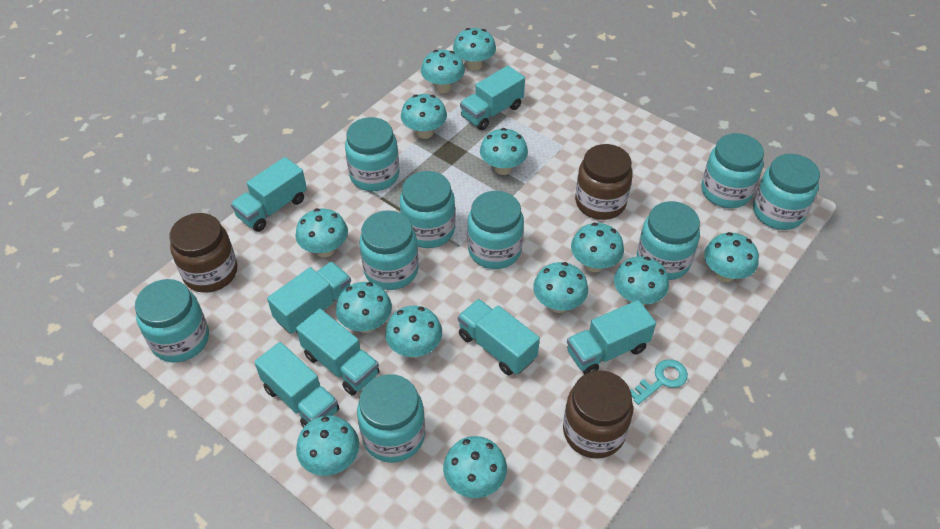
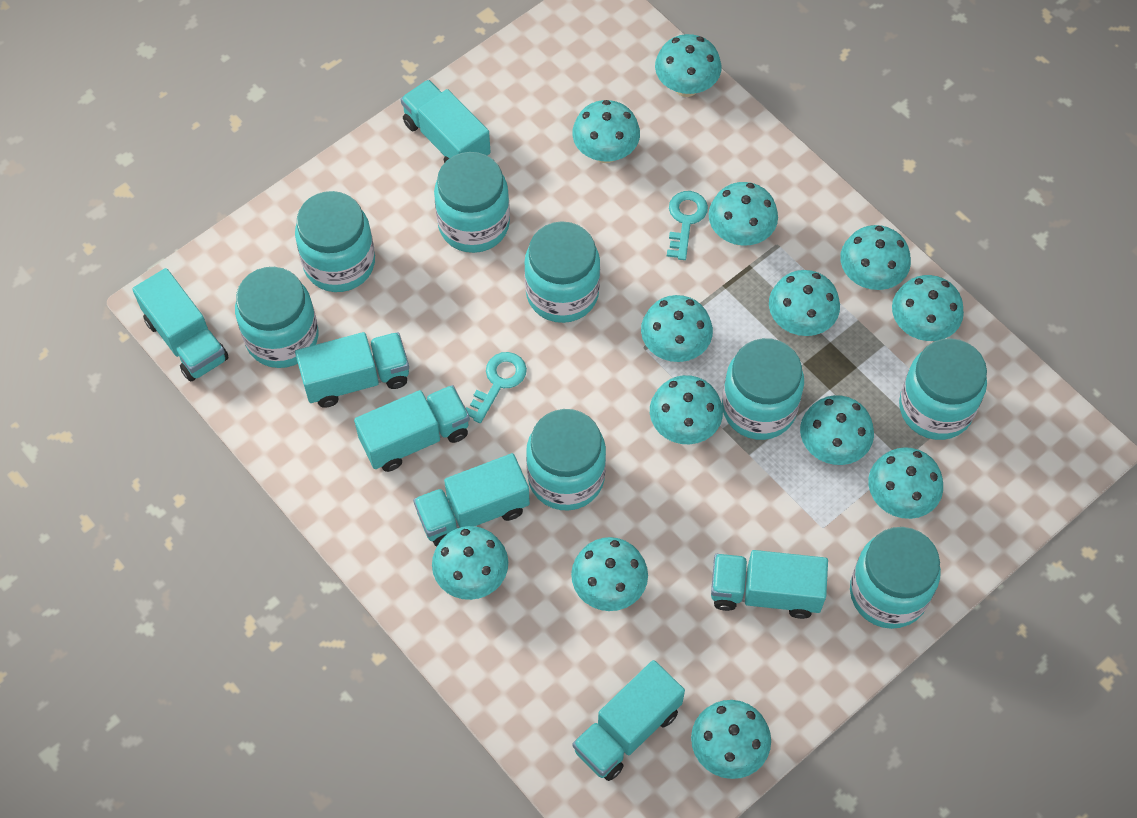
brown jar: [169,213,237,293] [563,371,633,459] [575,144,633,220] = 3 -> none = 0
turquoise jar: [135,279,209,362] [345,117,400,191] [357,374,425,463] [359,210,419,290] [400,171,455,248] [467,191,524,269] [637,201,700,280] [701,133,764,208] [753,154,820,230] = 9 -> [235,267,319,368] [295,191,375,292] [434,152,510,253] [524,221,600,323] [526,409,606,511] [722,338,804,440] [850,527,941,629] [899,338,987,440] = 8
turquoise key: [630,359,688,405] = 1 -> [466,352,527,423] [667,191,708,260] = 2

